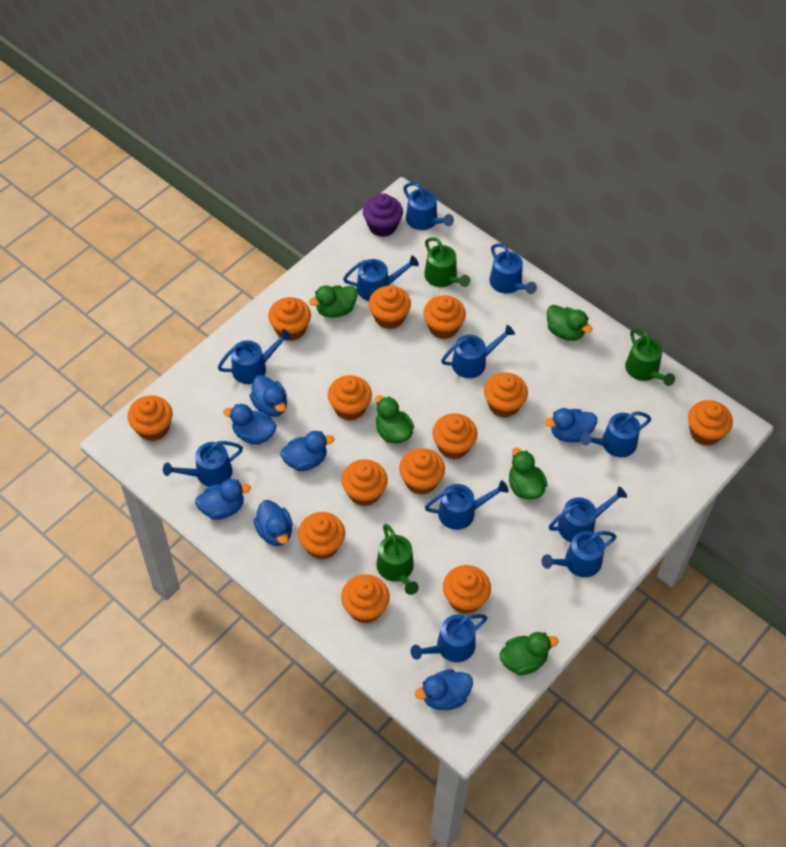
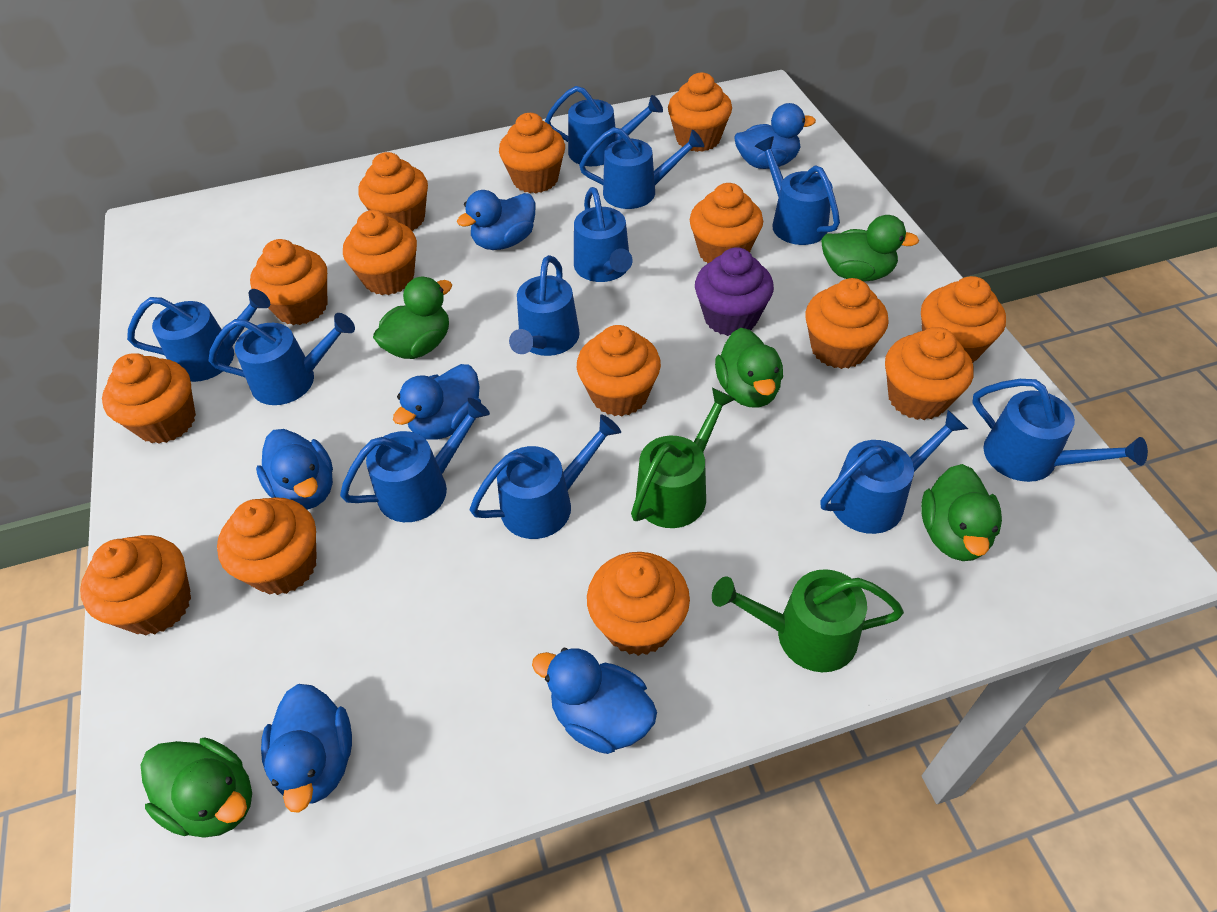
blue duck: [195,479,251,520] [223,404,276,445] [250,375,287,417] [254,500,293,546] [280,431,334,471] [415,669,473,710] [545,408,597,442] = 7 -> [256,429,333,510] [261,684,352,813] [393,364,481,440] [457,190,535,250] [532,648,657,754] [734,103,816,169] = 6
green watering can: [377,524,419,595] [424,237,470,287] [625,328,675,386] = 3 -> [631,388,736,528] [712,569,904,672] = 2
orange cupcake: [128,395,173,441] [268,297,311,341] [298,512,345,560] [328,375,372,421] [341,574,390,623] [342,459,388,506] [369,285,411,329] [399,448,445,495] [423,295,466,339] [432,413,477,459] [443,565,491,614] [484,372,528,418] [688,400,733,446] = 13 -> [80,535,191,635] [102,353,196,444] [217,497,317,595] [250,239,327,325] [343,210,417,295] [358,152,428,231] [499,113,565,193] [577,325,661,416] [587,552,690,656] [668,72,732,152] [690,183,763,264] [805,278,889,369] [885,327,974,420] [921,276,1006,363] = 14

